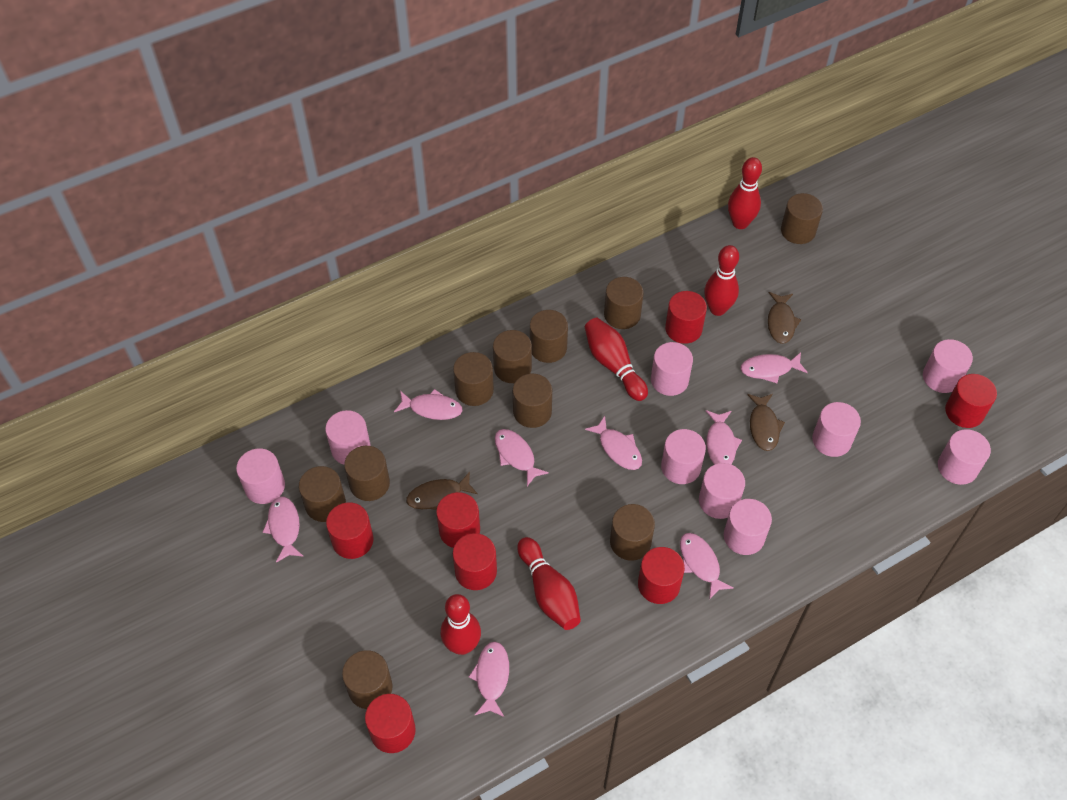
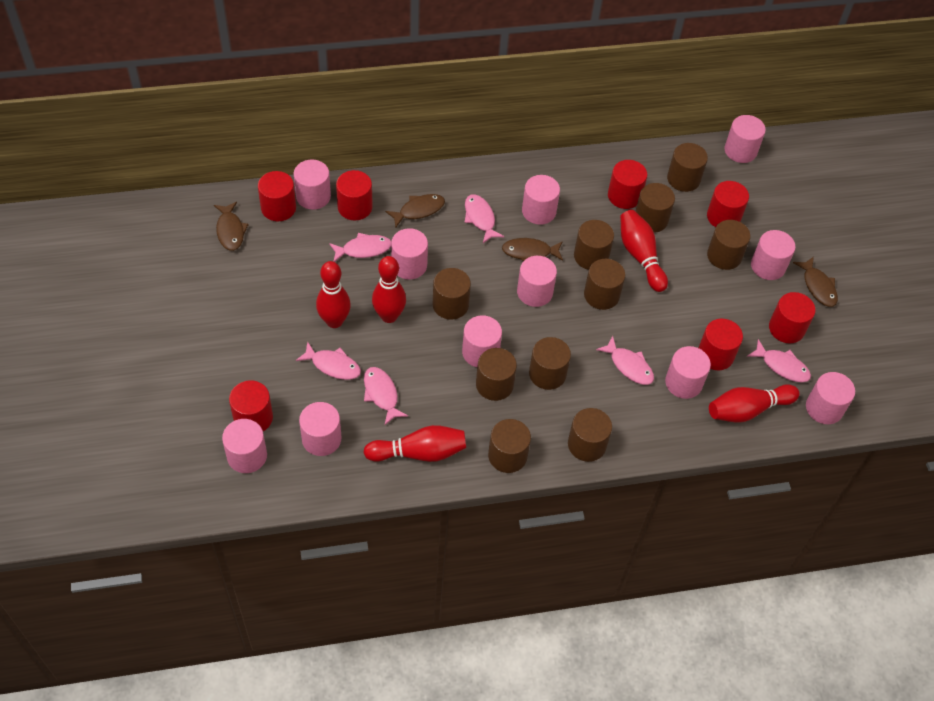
brown fish: [406,472,478,510] [747,394,785,451] [768,292,801,344] = 3 -> [214,202,249,251] [385,194,445,228] [502,238,563,261] [793,257,838,307] = 4
pink cylinder: [236,448,285,504] [325,410,371,464] [651,342,693,396] [661,429,706,484] [699,463,745,519] [724,499,772,555] [812,402,861,457] [923,339,973,393] [938,429,991,485] = 9 -> [222,419,267,473] [294,159,331,210] [299,402,341,456] [391,228,428,280] [462,315,502,367] [517,256,557,307] [522,175,560,225] [665,346,711,399] [724,115,766,163] [751,230,796,280] [806,372,855,424] = 11
pink fish: [263,496,304,563] [394,389,462,420] [469,642,509,717] [495,429,549,486] [585,416,642,470] [680,533,734,600] [706,410,742,465] [740,352,808,383] = 8 -> [296,341,361,380] [329,233,391,262] [364,367,408,425] [464,194,504,243] [596,336,654,385] [747,339,811,382] = 6

